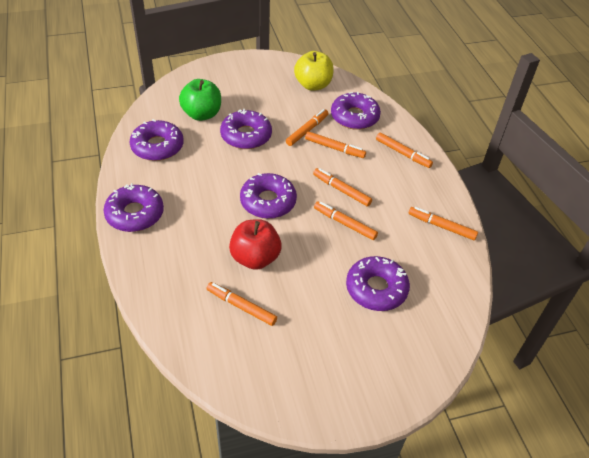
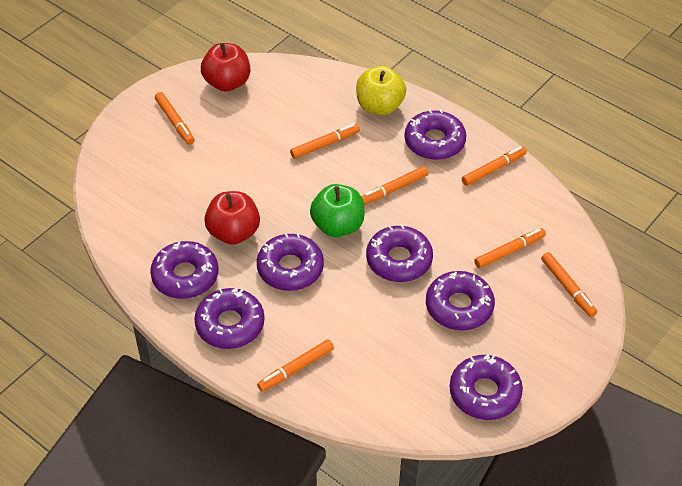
purple donut: [103,183,164,232] [130,119,184,161] [220,109,272,149] [240,173,297,219] [331,92,381,130] [346,256,410,311] = 6 -> [150,241,219,299] [194,288,265,349] [257,233,324,291] [366,224,433,282] [404,109,466,160] [426,271,495,331] [450,354,523,420] = 7
red apple: [229,219,282,270] = 1 -> [201,43,250,91] [204,191,260,244] = 2

